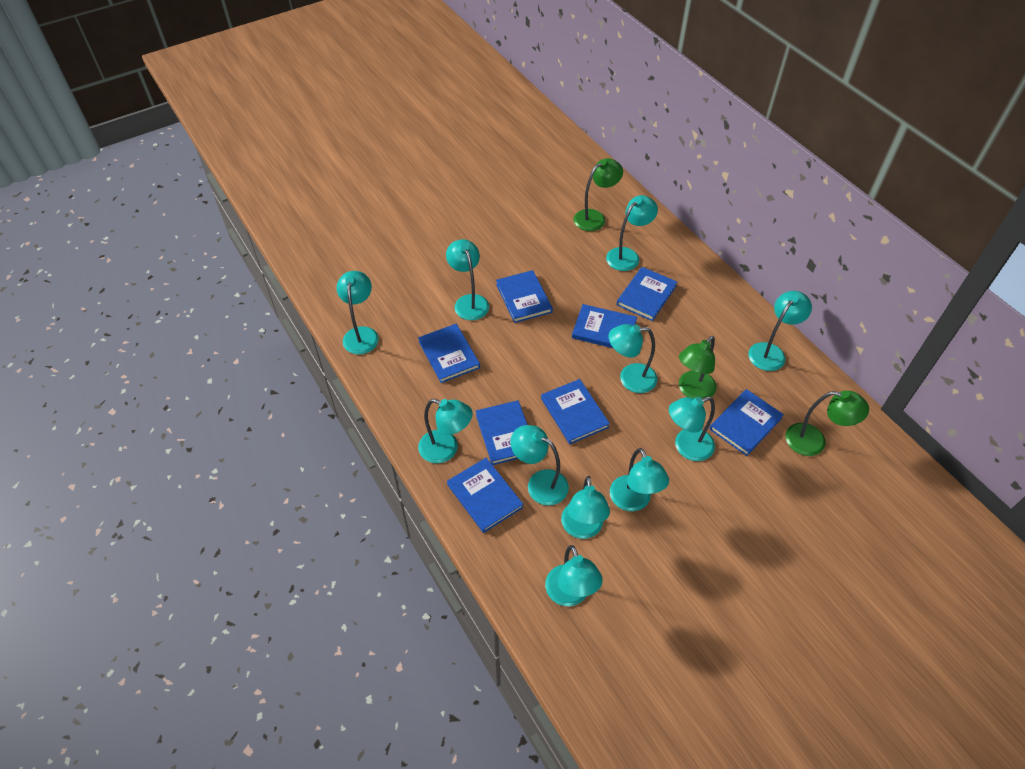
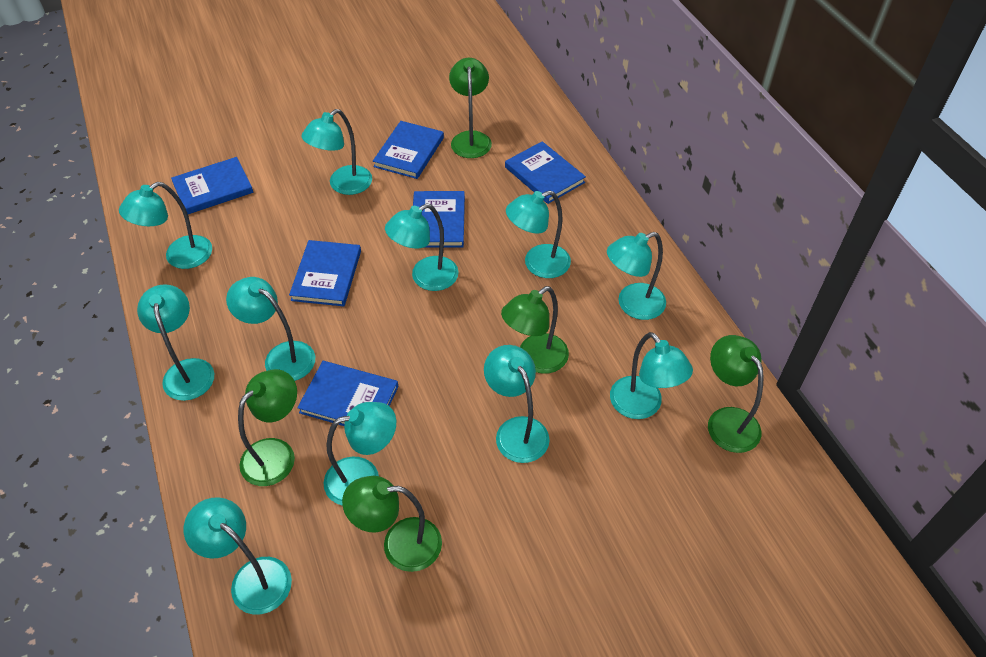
blue book: [418,324,480,383] [447,458,523,533] [476,400,527,465] [496,270,553,323] [541,379,610,444] [572,304,637,348] [616,267,677,321] [709,389,784,456] = 8 -> [171,157,254,214] [289,240,361,306] [297,361,399,426] [373,121,444,179] [413,191,465,248] [505,141,586,204] = 6
green lamp: [574,158,623,231] [679,336,716,399] [785,391,869,456] = 3 -> [238,369,297,486] [342,476,442,572] [449,58,492,158] [501,286,569,374] [708,335,764,453] = 5

